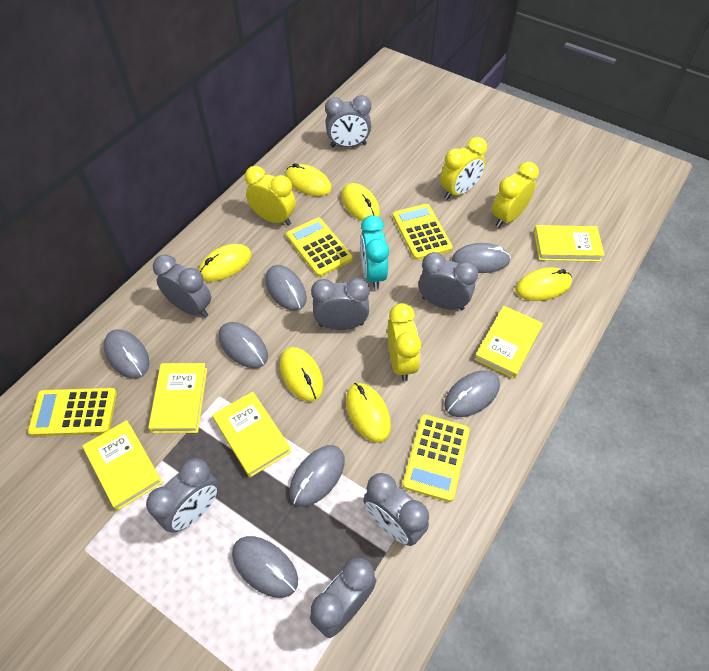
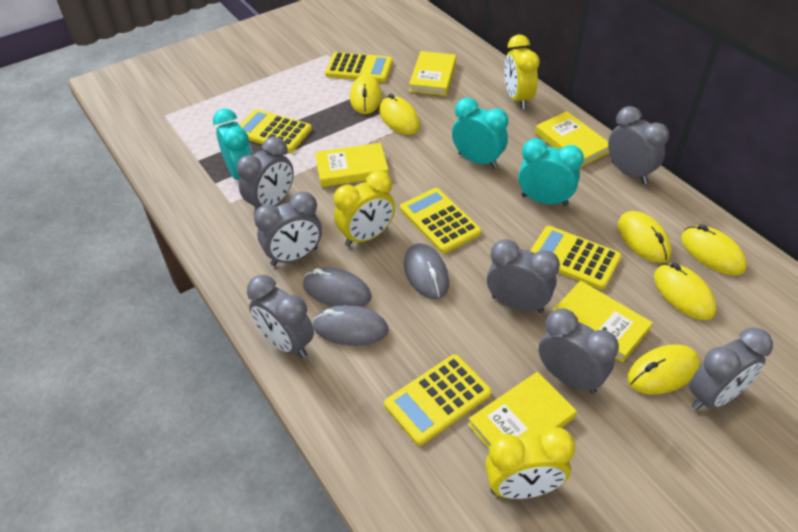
grey mouse: [104,329,149,379] [219,322,268,368] [232,536,298,598] [265,265,307,311] [289,445,345,507] [444,370,500,417] [452,243,511,273] = 7 -> [303,267,372,307] [312,305,389,346] [404,243,449,299] = 3
turquoise clock: [360,215,389,290] = 1 -> [213,109,253,180] [452,98,508,169] [518,138,584,206] = 3
yellow calculator: [28,388,117,436] [286,218,353,277] [393,204,453,260] [403,415,470,502] = 4 -> [240,109,312,152] [325,52,393,82] [384,354,492,446] [400,188,481,253] [530,226,622,290] = 5
yellow clock: [245,166,296,226] [387,303,421,382] [440,137,487,200] [492,162,539,228] = 4 -> [334,171,395,247] [485,427,575,499] [504,35,540,109] = 3

